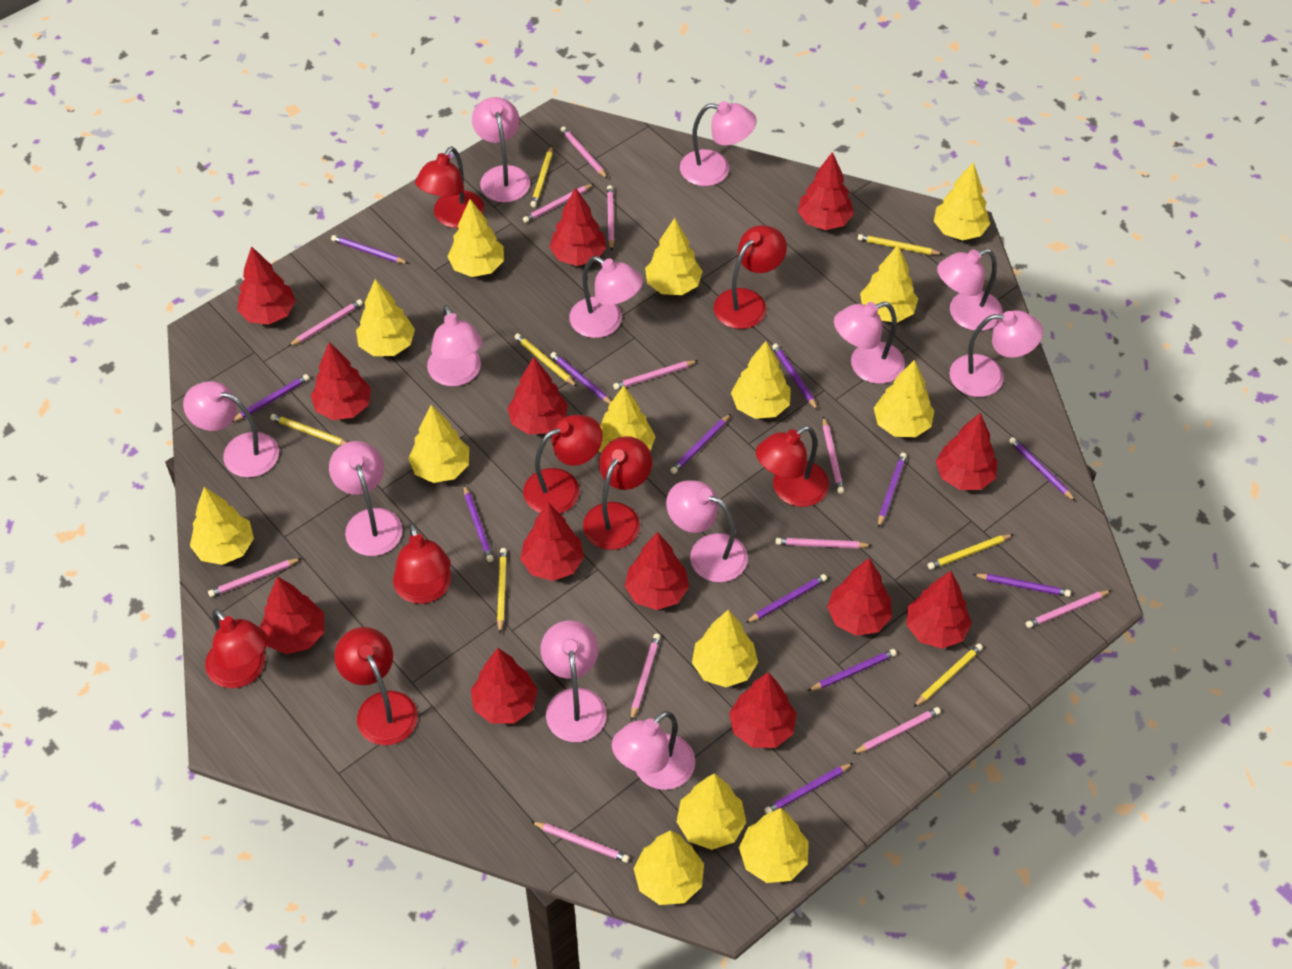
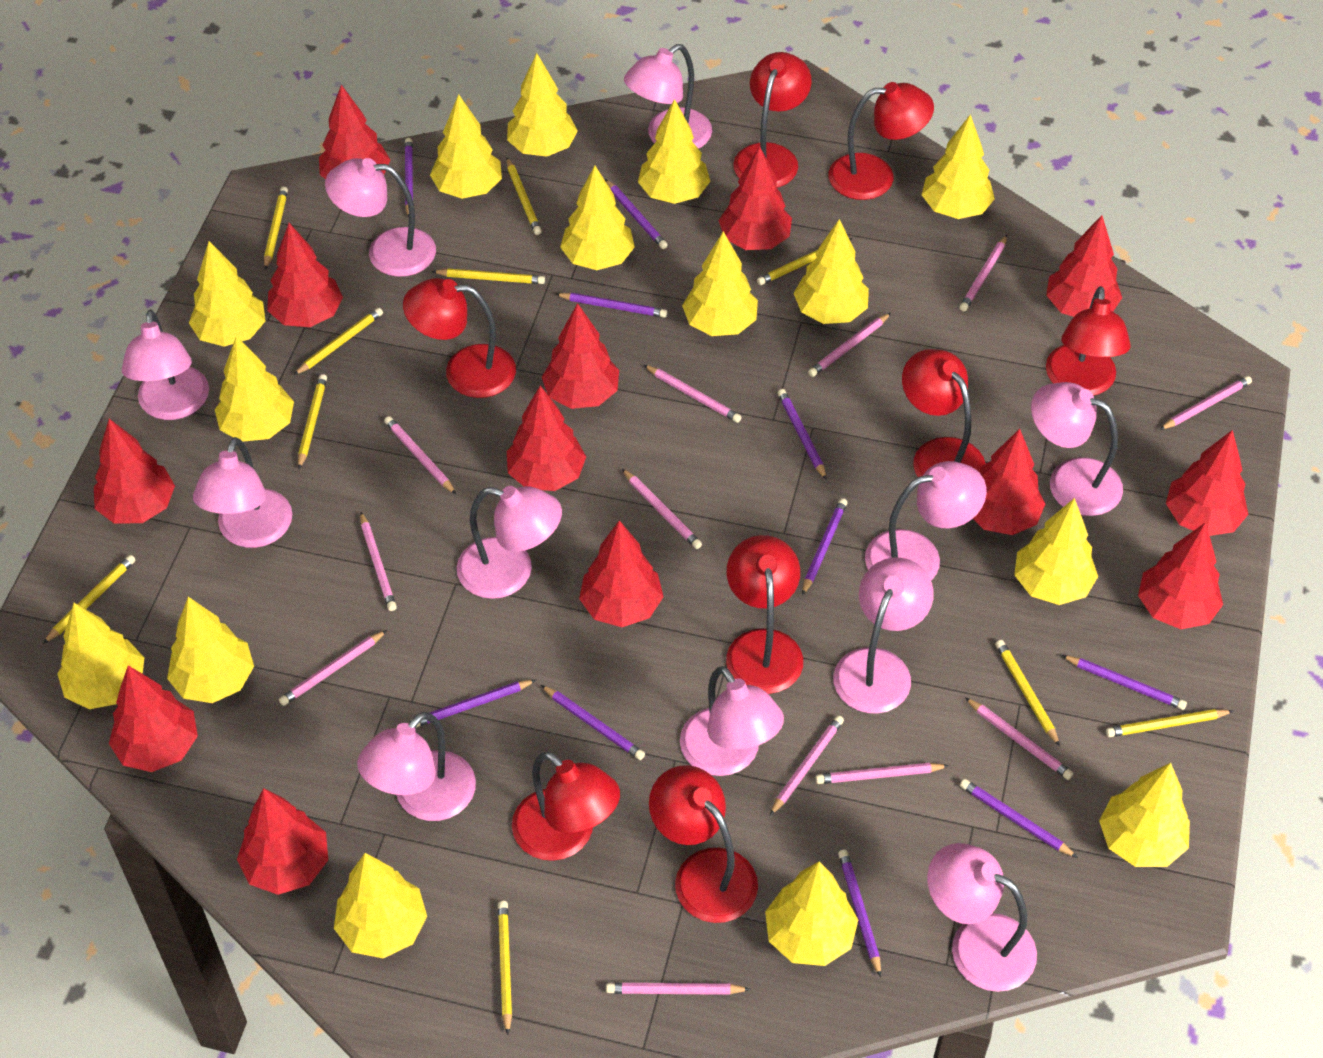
pink lamp: [183,381,279,478] [329,441,403,556] [427,305,483,386] [472,97,530,202] [541,621,606,742] [569,256,643,338] [612,711,695,790] [666,480,748,582] [680,101,757,186] [834,302,905,384] [937,249,1003,331] [950,310,1043,397] = 12 -> [122,309,209,420] [193,437,292,548] [325,158,436,277] [357,712,476,821] [457,486,562,599] [624,44,712,149] [680,666,784,776] [833,558,934,714] [865,461,987,581] [927,843,1037,992] [1031,382,1123,516] = 11
purple pencil: [233,374,309,422] [331,235,409,264] [464,485,494,562] [550,352,612,404] [670,414,731,474] [746,574,827,623] [764,763,853,814] [772,343,818,410] [808,649,897,691] [878,453,907,528] [973,574,1071,597] [1009,437,1076,502] = 12 -> [405,138,413,217] [416,680,536,728] [541,685,645,760] [556,293,667,318] [605,179,668,249] [778,389,827,480] [802,498,847,596] [838,850,881,977] [960,779,1078,858] [1061,655,1187,710] = 10
yellow pencil: [270,414,347,445] [497,548,507,633] [514,333,577,387] [530,146,553,208] [858,234,942,255] [914,643,983,707] [928,534,1014,570] = 7 -> [43,555,136,644] [264,187,288,270] [294,308,383,375] [298,374,327,469] [432,268,545,284] [498,901,512,1035] [506,158,542,235] [757,238,852,285] [995,640,1060,746] [1106,709,1233,737] = 10
yellow tree: [190,487,254,565] [356,279,415,356] [408,405,469,483] [447,199,504,277] [598,385,656,453] [633,830,704,905] [645,218,703,295] [677,773,746,850] [692,610,758,687] [731,341,791,419] [739,808,809,883] [860,245,918,322] [874,360,934,437] [934,162,990,240] = 14 -> [57,603,144,709] [167,597,254,703] [189,241,265,347] [215,336,294,442] [334,853,427,958] [430,94,502,199] [507,53,578,157] [560,166,635,270] [638,99,711,204] [682,231,758,336] [765,861,858,966] [793,219,869,324] [922,114,995,219] [1014,498,1098,605] [1099,763,1190,867] = 15

